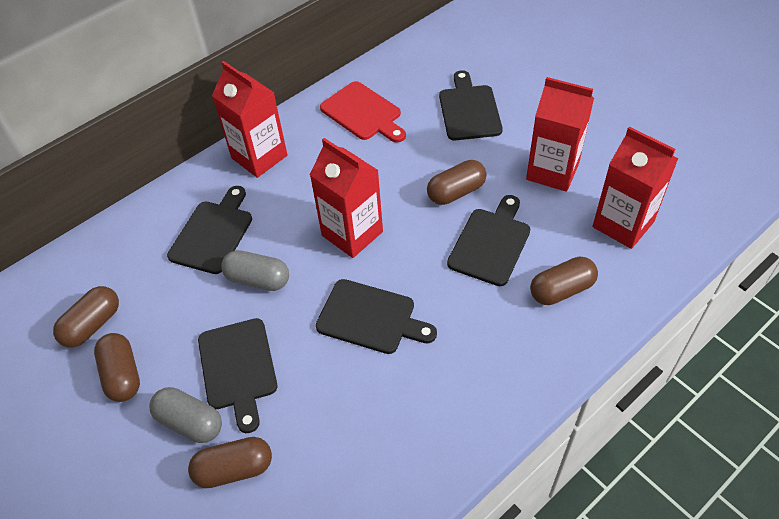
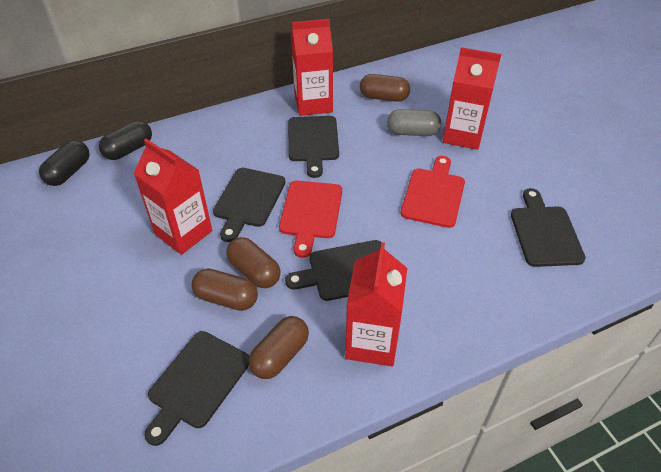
black capsule: none = 0 -> [39,140,90,186] [99,121,152,160] = 2
brown capsule: [53,286,119,348] [94,333,140,402] [188,437,272,488] [427,160,487,205] [530,257,598,305] = 5 -> [192,269,258,311] [226,237,281,288] [249,316,309,379] [360,74,410,102] = 4
grey capsule: [150,387,222,443] [221,250,289,291] = 2 -> [387,109,441,136] = 1
red cutting board: [320,81,406,143] = 1 -> [279,180,342,258] [401,156,465,228] = 2

